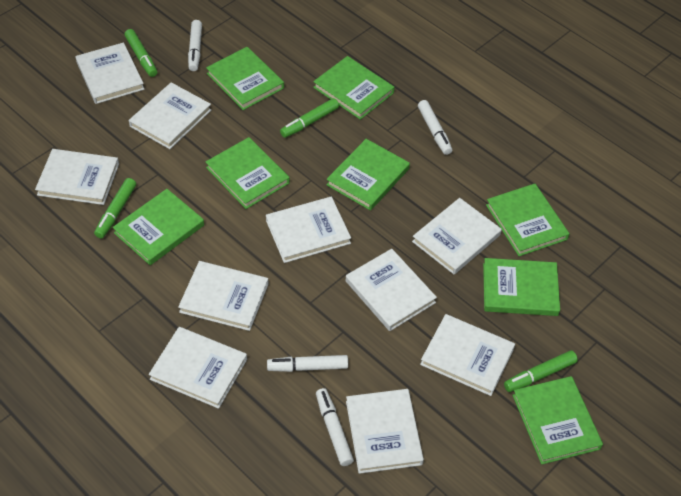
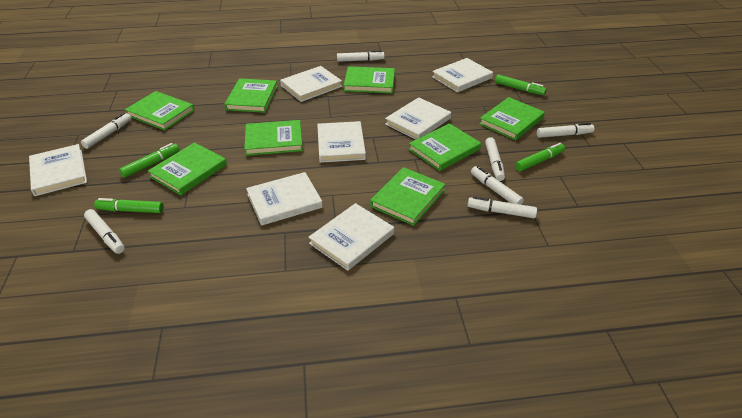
white book: [35,149,119,205] [75,42,144,104] [129,82,211,149] [149,327,247,409] [178,261,268,331] [266,197,351,263] [346,249,437,331] [346,389,424,474] [412,198,502,274] [420,314,515,396] = 10 -> [29,144,87,196] [246,172,323,226] [280,66,342,102] [308,203,394,271] [317,121,366,163] [385,97,451,140] [432,58,493,93] = 7
white marker: [188,20,202,71] [267,355,348,372] [316,388,354,466] [418,100,452,155] = 4 -> [81,113,131,149] [84,209,125,254] [337,50,385,62] [468,197,537,218] [471,166,524,205] [485,137,505,181] [537,123,594,138] = 7

